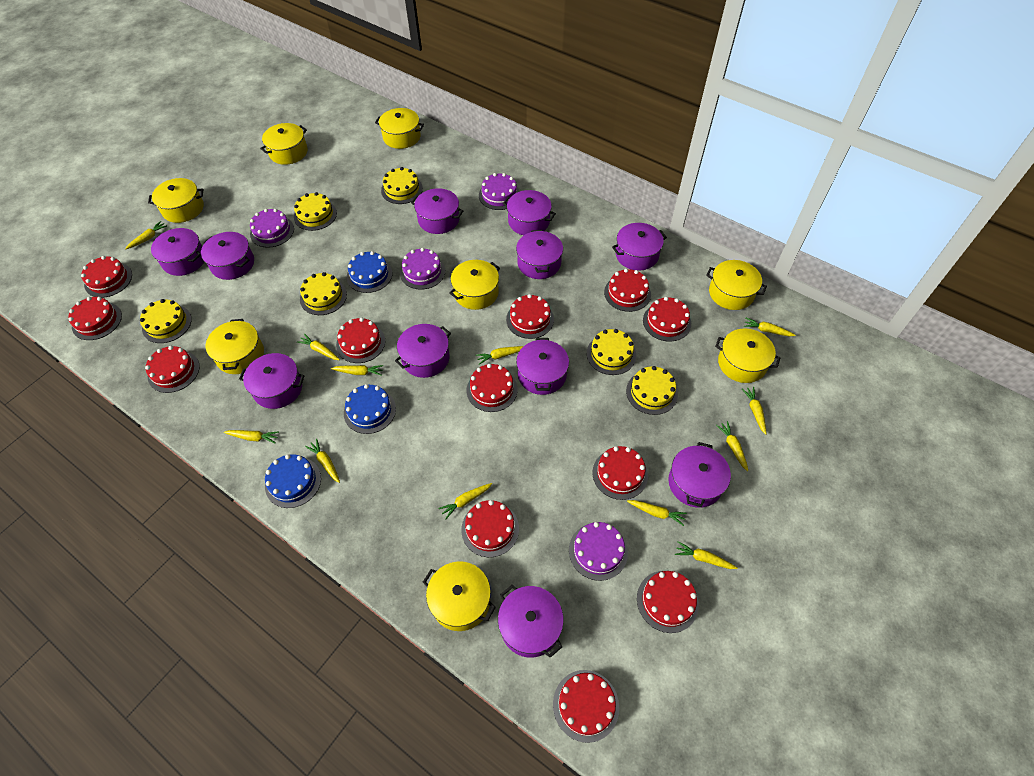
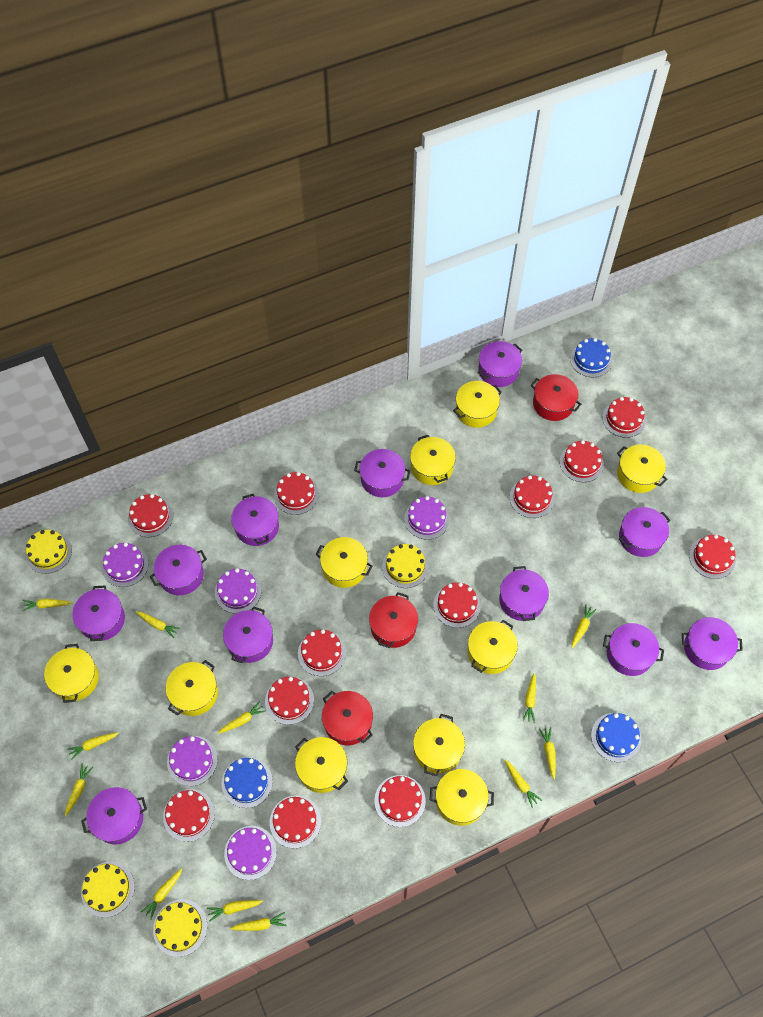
purple cake: [250,209,294,248] [400,248,445,289] [479,173,520,210] [569,522,628,581] = 4 -> [102,543,148,587] [167,736,218,786] [215,568,262,614] [224,826,277,880] [404,496,449,540] = 5
red pot: none = 0 -> [322,691,373,746] [369,592,418,648] [531,374,581,421] = 3
yellow cake: [140,299,192,343] [294,192,337,231] [300,272,347,315] [381,167,423,204] [587,329,636,375] [626,366,678,415] = 6 -> [26,530,72,574] [81,861,135,917] [153,899,207,957] [382,544,428,588] = 4
yellow pot: [148,178,204,223] [206,319,264,374] [260,123,308,165] [375,108,424,149] [423,562,496,631] [449,260,500,310] [706,260,767,310] [715,329,781,383] = 8 -> [44,644,99,703] [166,660,218,716] [295,737,348,793] [316,537,373,588] [410,435,456,485] [413,714,465,776] [430,769,494,826] [453,381,502,428] [468,620,518,674] [617,445,667,493] = 10

